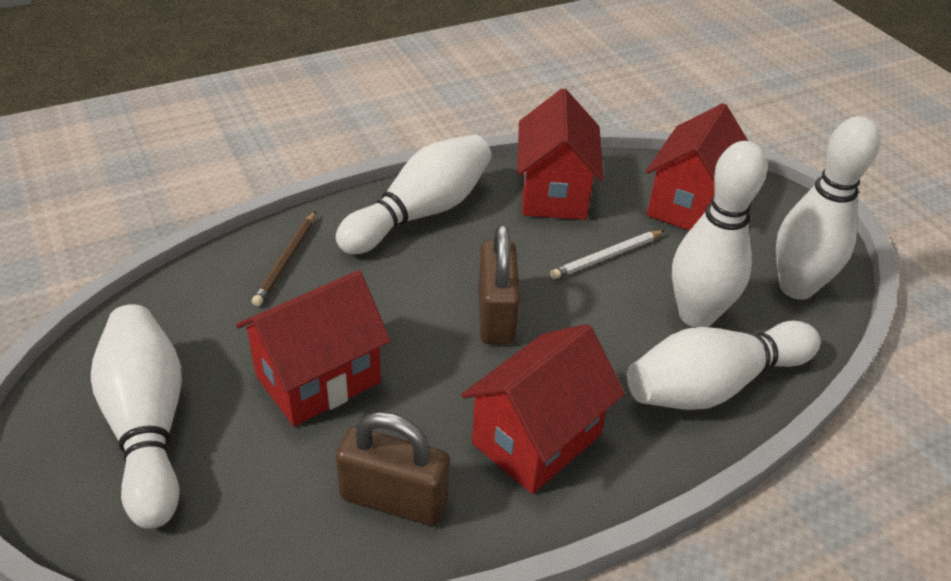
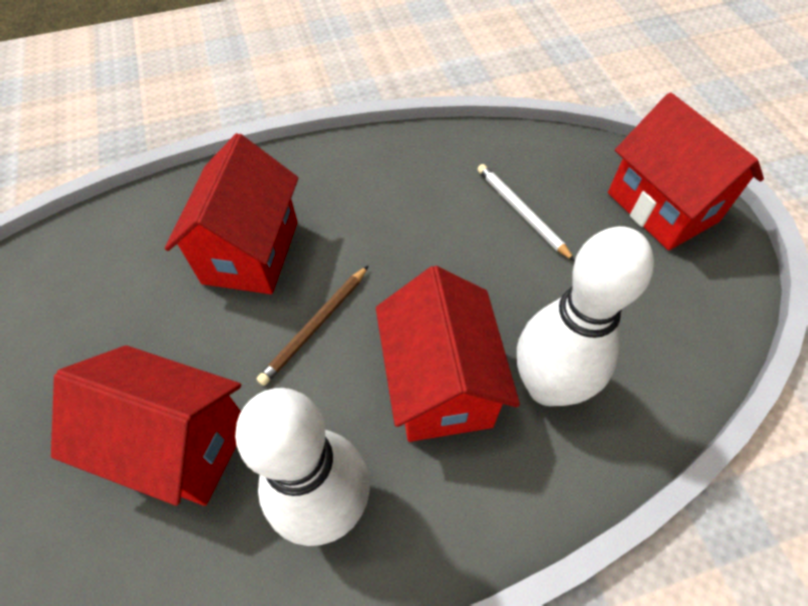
brown padlock: [336,412,450,526] [479,224,520,344] = 2 -> none = 0
white bowling pin: [91,304,182,529] [336,134,492,254] [627,321,820,410] [672,141,767,328] [776,116,880,300] = 5 -> [235,388,370,546] [517,226,654,406] = 2

